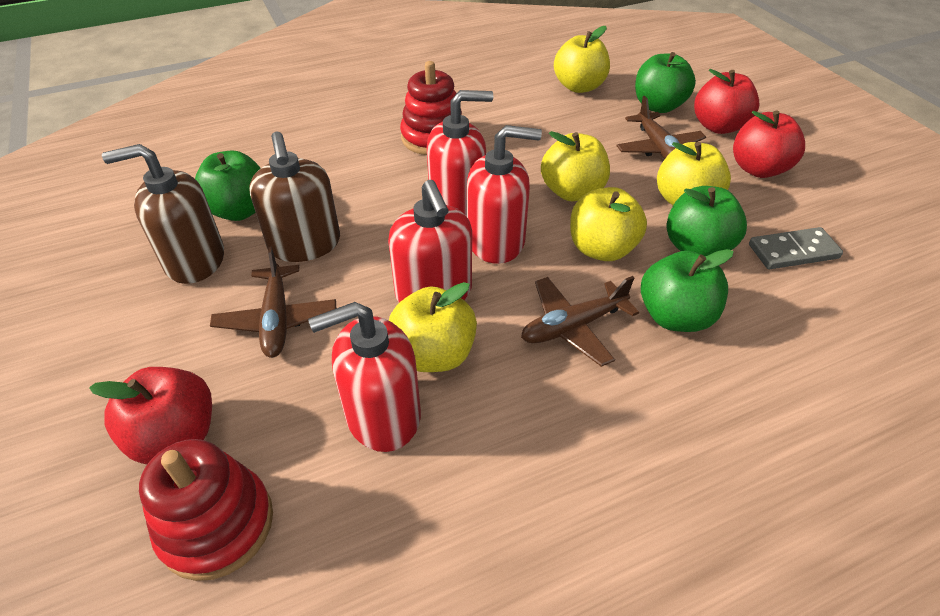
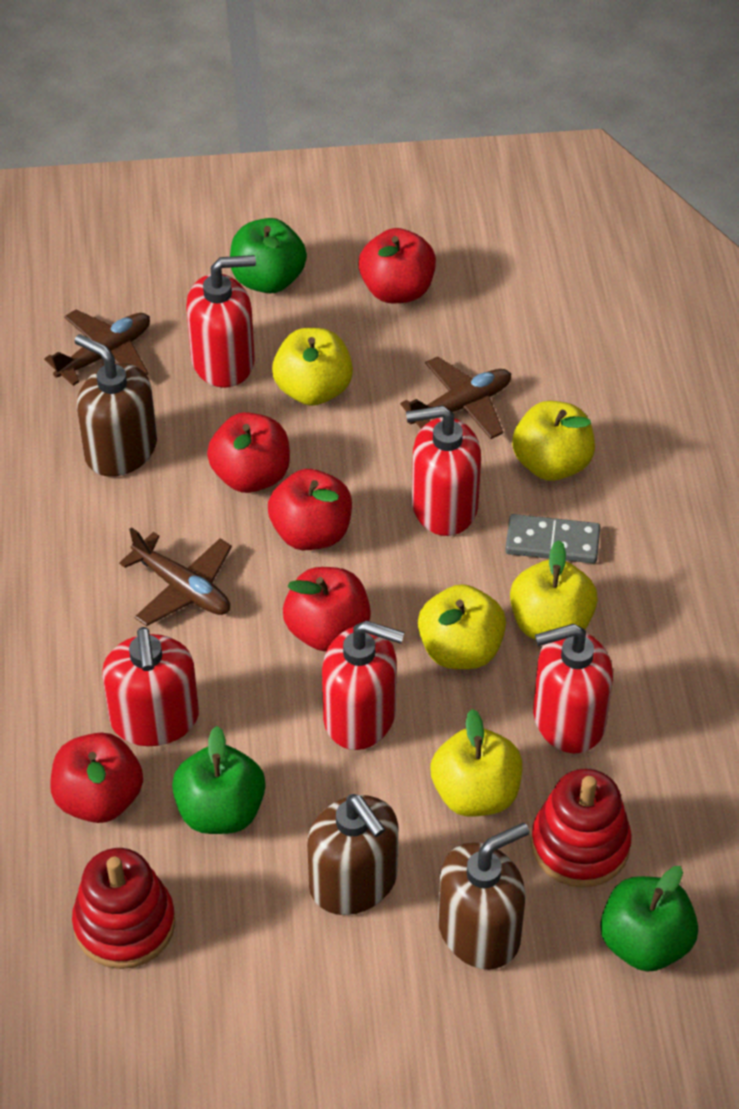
brown soap dispenser: [102,144,224,284] [249,132,340,262] = 2 -> [75,334,157,477] [307,794,398,915] [438,823,529,970] = 3
green apple: [195,150,261,221] [635,52,696,113] [641,249,734,332] [666,186,747,257] = 4 -> [172,726,266,834] [230,218,307,293] [600,866,698,972] = 3
red apple: [89,367,212,464] [694,69,760,134] [733,111,805,178] = 3 -> [50,732,143,823] [207,412,290,493] [268,469,352,550] [283,567,371,651] [359,228,436,303] = 5
red soap dispenser: [308,302,421,452] [388,180,472,302] [427,90,493,217] [467,125,542,264] = 4 -> [102,627,199,746] [186,255,256,388] [322,621,405,750] [406,406,481,536] [533,624,613,753] = 5

